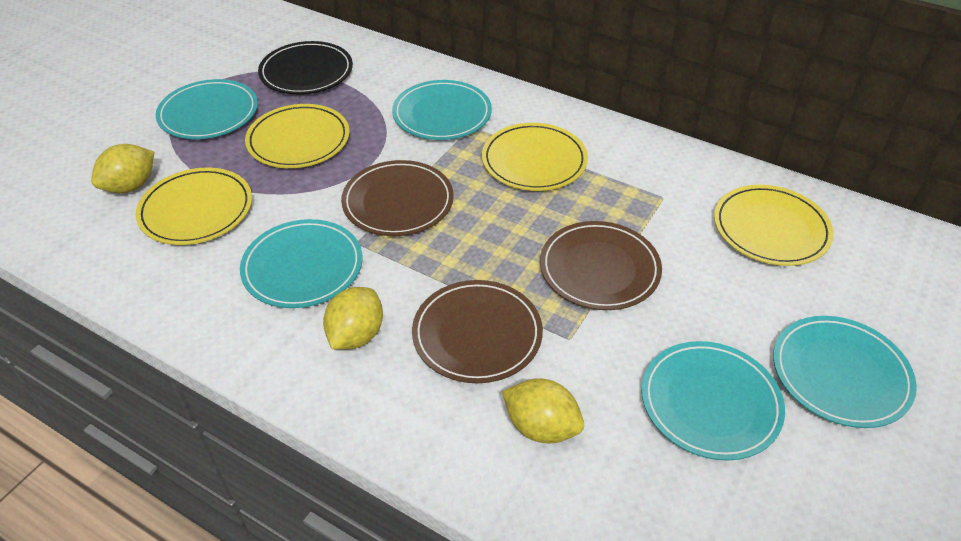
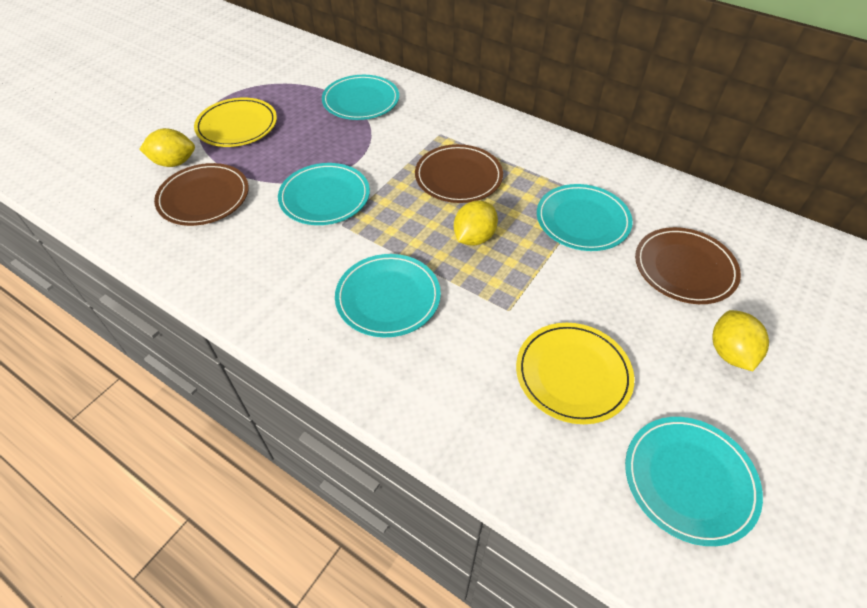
black plate: [258,41,353,94] = 1 -> none = 0
yellow plate: [135,167,252,245] [245,104,350,168] [482,123,588,191] [714,185,834,266] = 4 -> [194,98,277,147] [516,323,634,424] = 2

